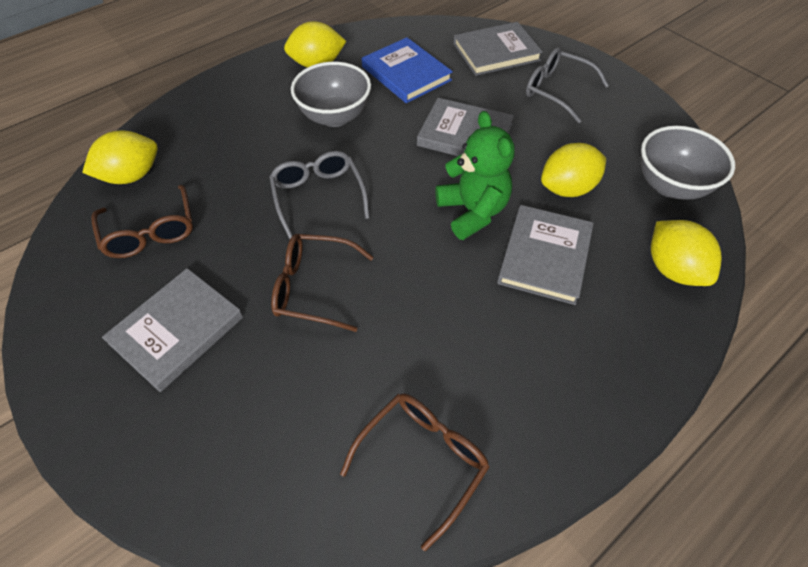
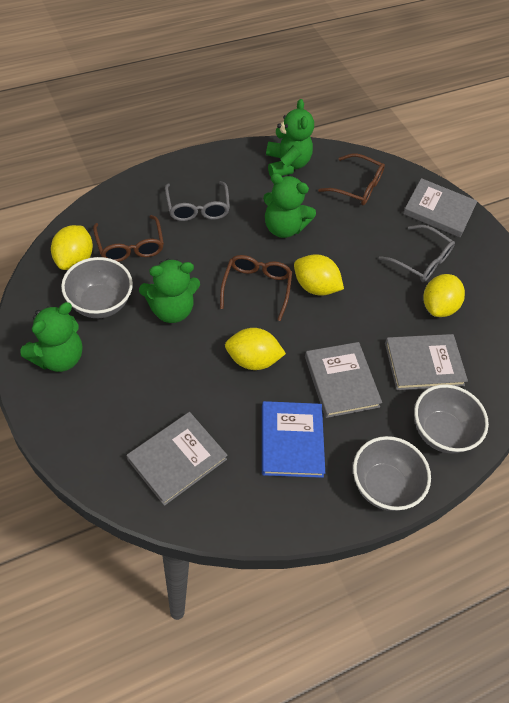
green teddy bear: [436,111,515,240] = 1 -> [20,302,82,372] [139,259,200,323] [263,173,316,238] [266,99,314,177] = 4
grey bowl: [291,62,371,127] [641,126,735,200] = 2 -> [61,257,133,318] [353,436,431,511] [414,384,489,454] = 3

